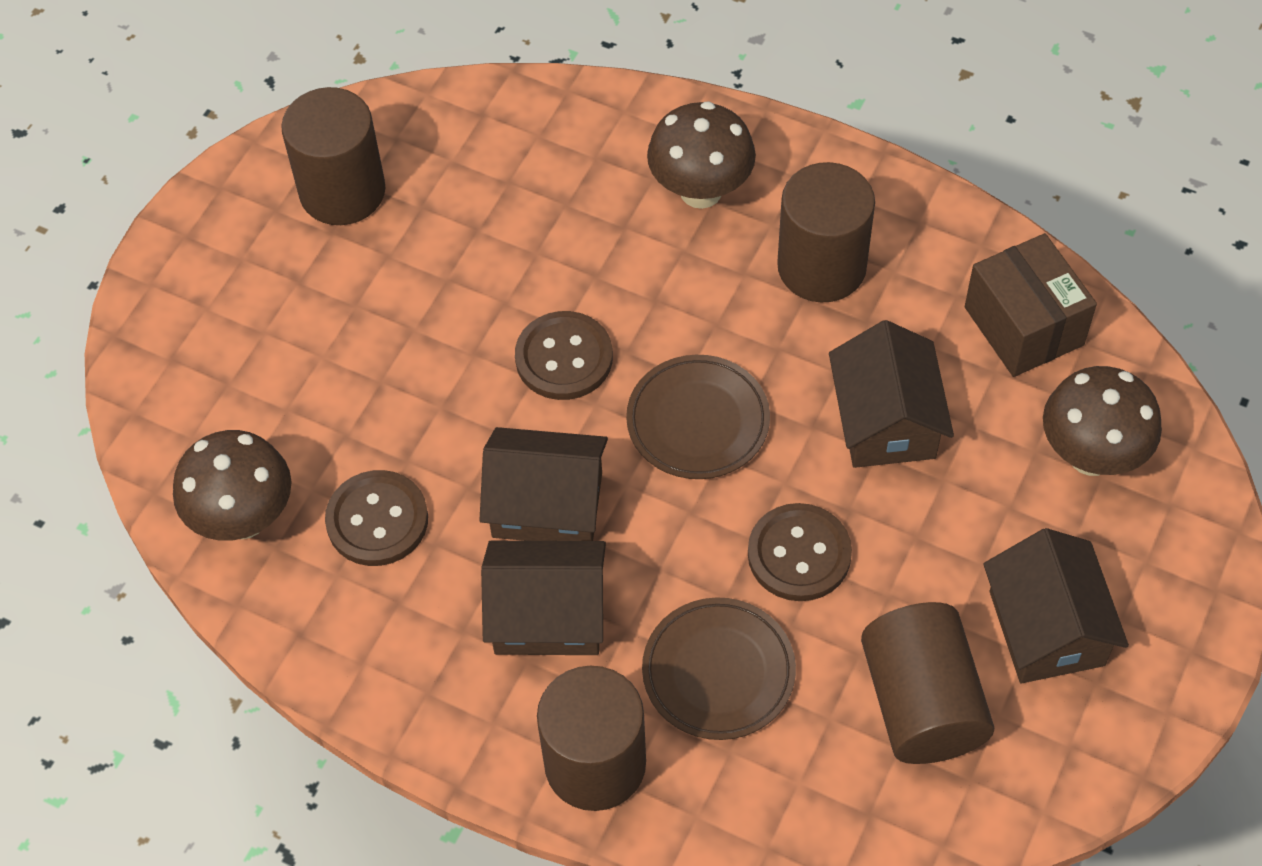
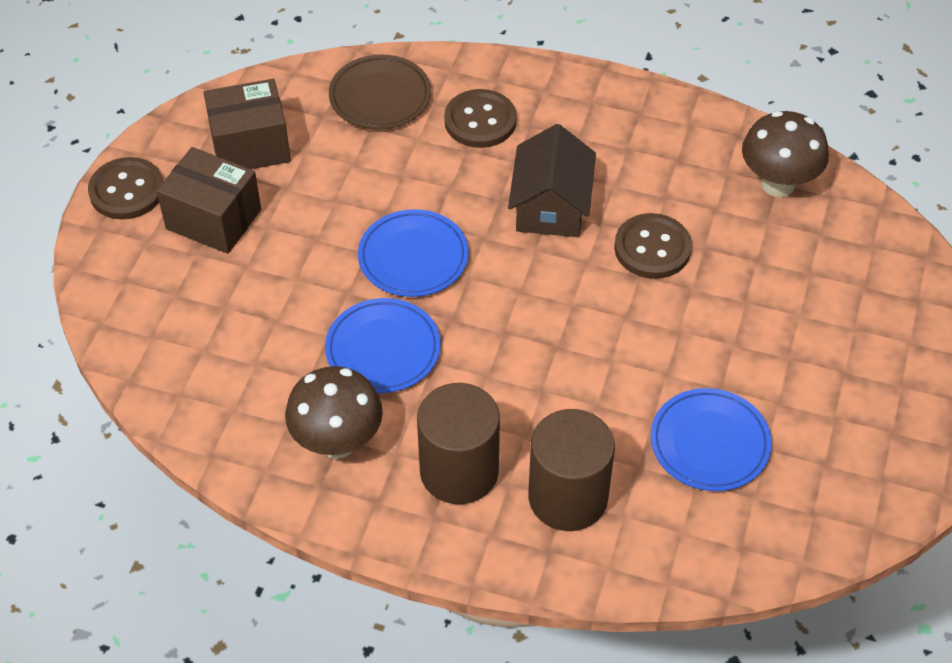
blue plate: none = 0 -> [325,298,441,393] [358,209,469,297] [651,388,772,491] = 3
brown box: [965,233,1097,377] = 1 -> [157,147,261,254] [204,79,291,169] = 2
brown cylinder: [281,87,386,225] [537,666,646,811] [777,162,875,302] [861,602,994,764] = 4 -> [417,383,500,504] [528,409,615,531] = 2
brown house: [479,427,608,541] [481,541,606,655] [829,320,954,468] [983,528,1129,683] = 4 -> [508,124,596,237] = 1
brown mushroom: [173,430,291,541] [647,101,756,209] [1043,366,1162,476] = 3 -> [285,366,383,459] [742,111,829,197] = 2
brown plate: [626,355,770,479] [642,597,796,740] = 2 -> [329,54,431,130] = 1

